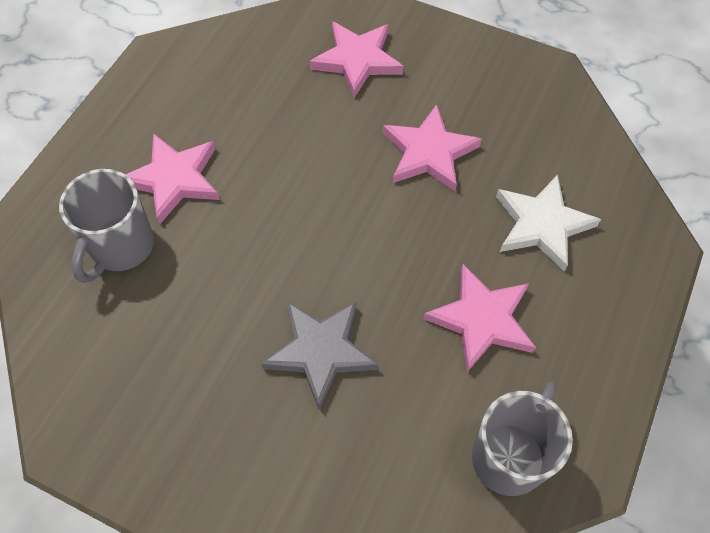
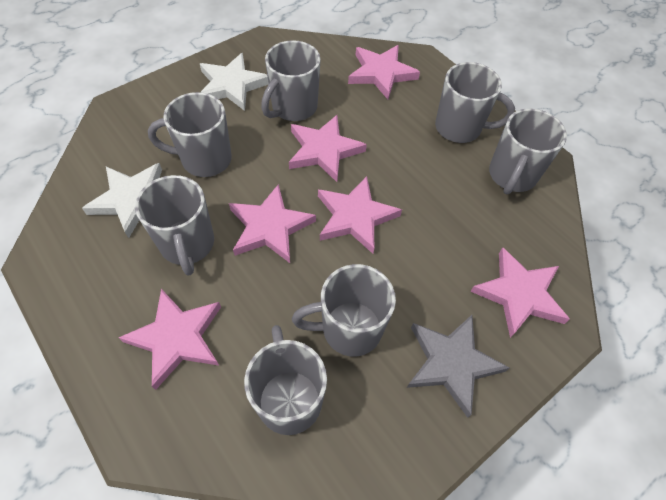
grey mug: [59,169,154,283] [472,382,573,496] = 2 -> [135,175,214,276] [148,92,232,177] [244,325,327,435] [261,40,321,121] [292,264,396,357] [435,62,515,143] [489,109,567,194] = 7
pink star: [125,133,220,224] [310,21,404,98] [383,104,482,192] [423,264,536,372] = 4 -> [118,289,221,390] [229,184,316,263] [289,115,367,182] [318,176,402,254] [348,45,420,99] [470,247,570,338] = 6
white star: [496,175,601,272] = 1 -> [82,163,162,238] [200,53,269,111] = 2

